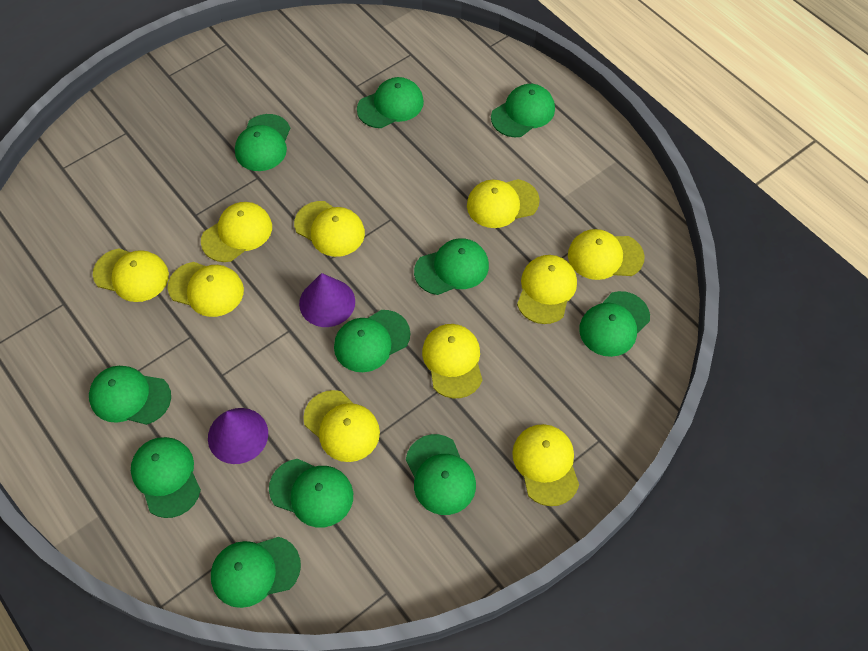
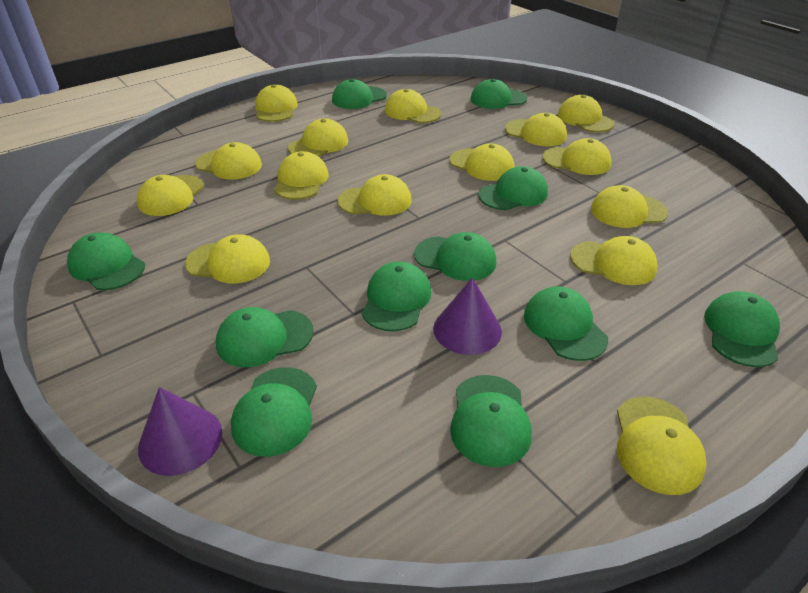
yellow cap: [93,249,169,302] [168,262,244,317] [201,202,272,262] [294,201,365,257] [303,390,380,462] [422,324,482,398] [467,179,540,228] [512,424,579,506] [517,255,577,324] [568,229,645,280] = 10 -> [137,175,204,216] [185,234,270,283] [195,142,262,180] [255,84,298,122] [274,151,329,200] [288,119,348,157] [338,174,412,216] [385,89,442,123] [449,143,515,181] [505,113,567,146] [543,138,612,175] [558,95,614,132] [570,236,658,285] [591,185,668,228] [617,397,707,495] = 15

